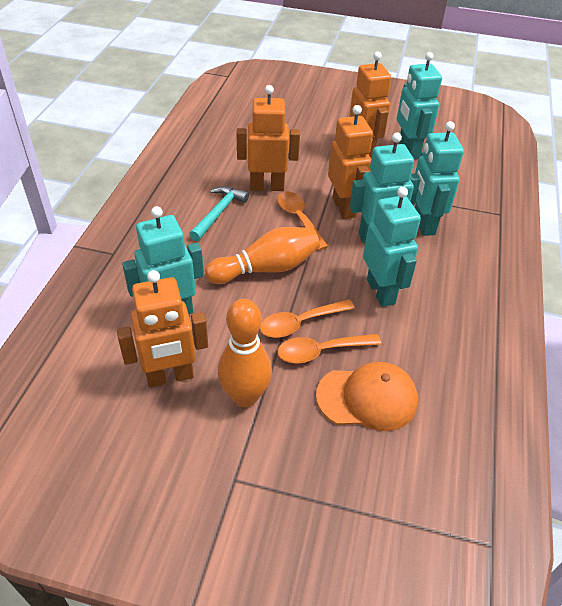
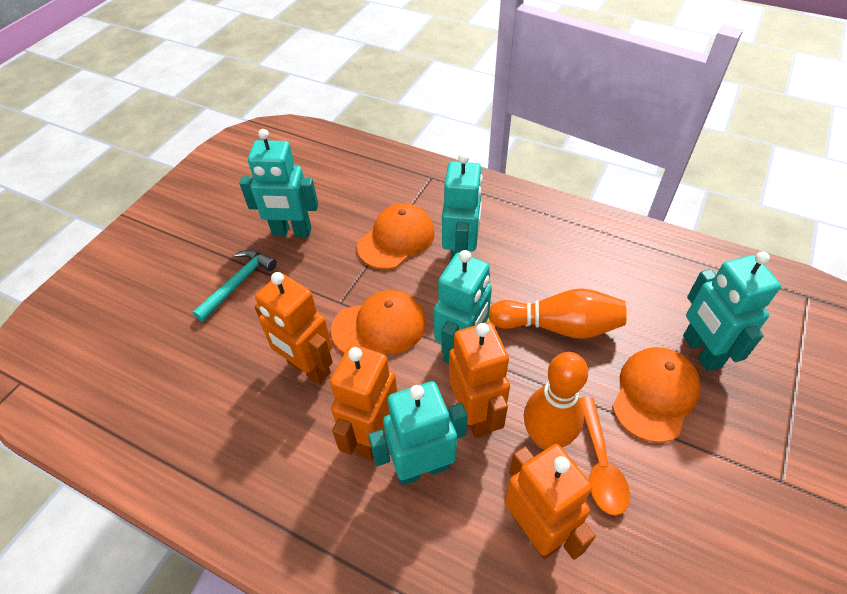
orange cap: [316,362,418,431] = 1 -> [331,290,426,354] [357,203,435,269] [612,347,701,443] = 3
orange spoon: [260,299,355,338] [277,191,328,250] [277,334,381,363] = 3 -> [580,397,630,516] = 1

